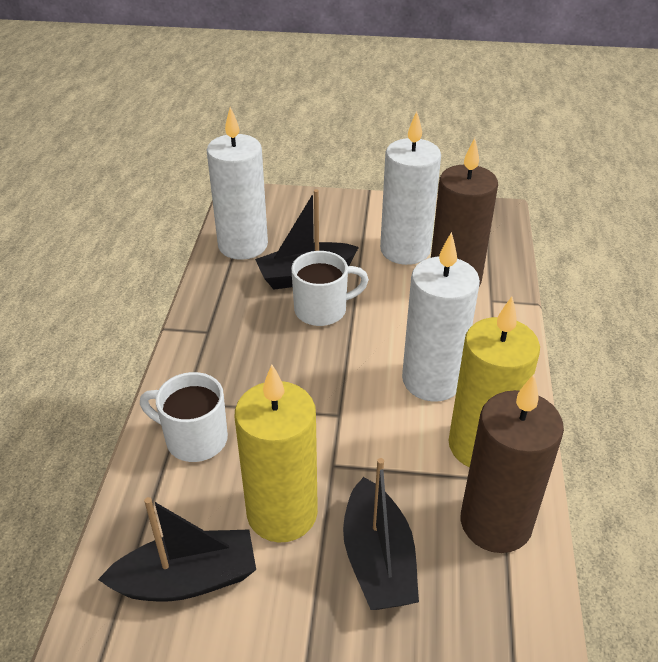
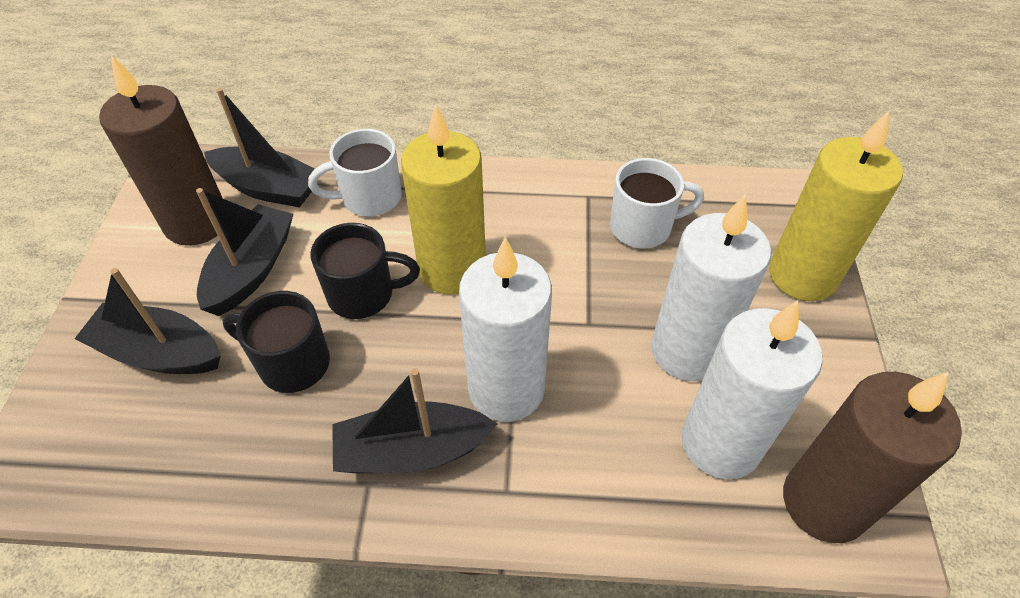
black boat: [98,497,256,601] [255,189,359,290] [343,458,419,610] = 3 -> [75,268,221,374] [196,188,293,316] [204,88,315,207] [332,368,497,473] = 4
black mug: none = 0 -> [223,291,330,393] [311,223,420,319] = 2

